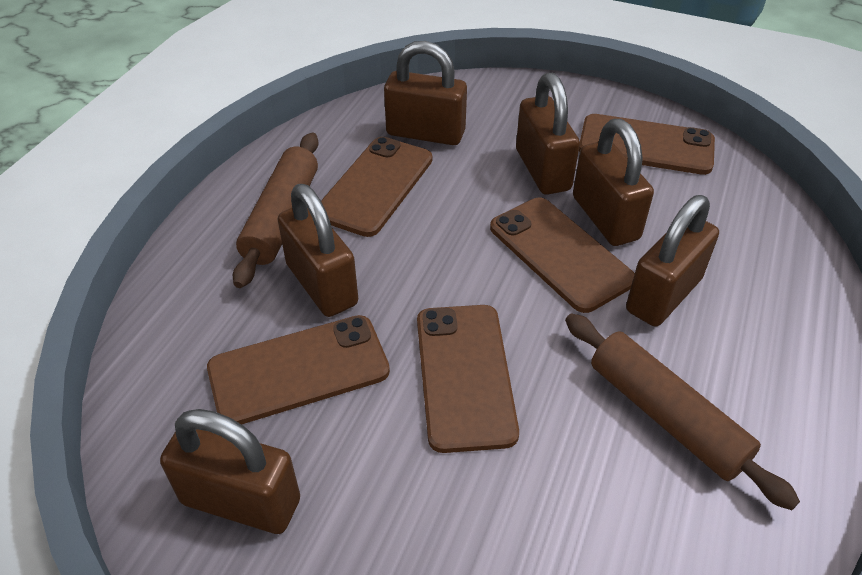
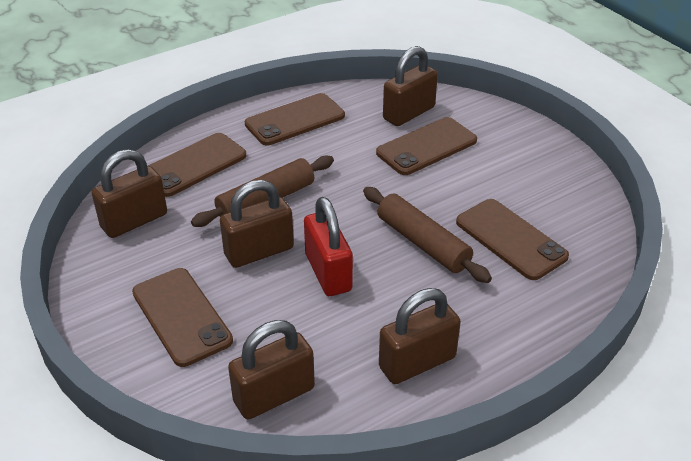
brown padlock: [160,409,300,534] [277,184,358,317] [384,41,467,145] [516,73,580,195] [573,119,654,246] [626,195,719,327] = 6 -> [92,149,167,238] [220,180,294,268] [228,320,315,419] [379,288,461,384] [383,46,438,126] = 5
red padlock: none = 0 -> [304,197,353,296] = 1

